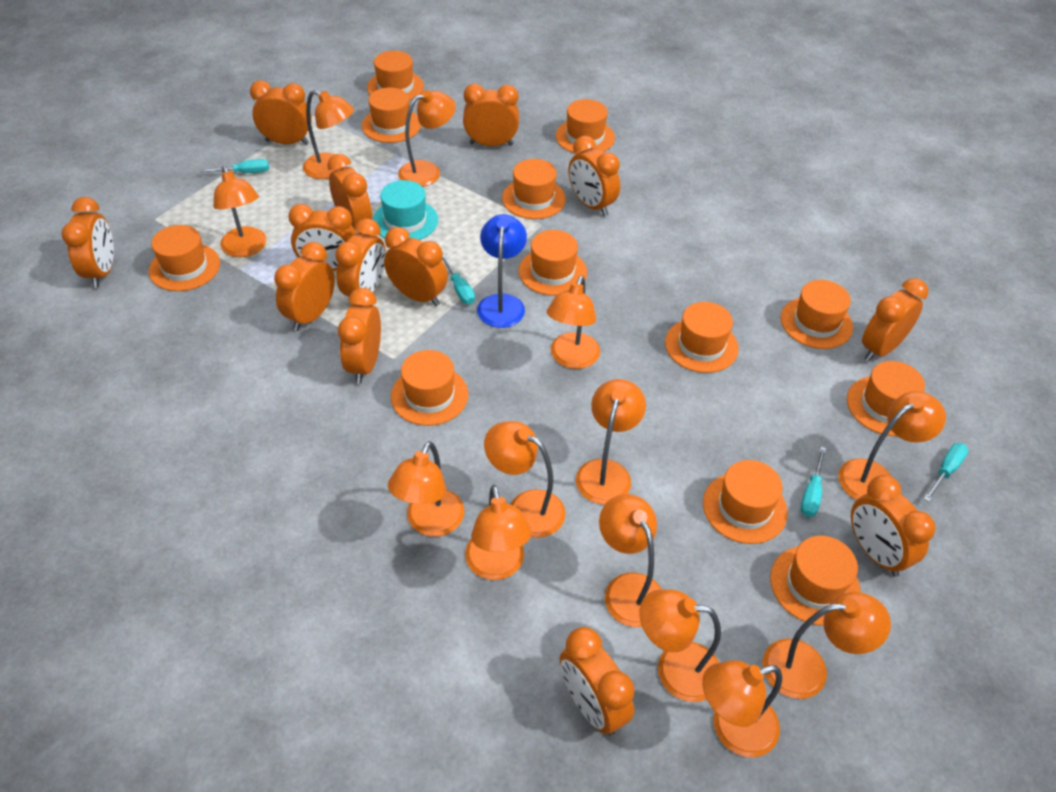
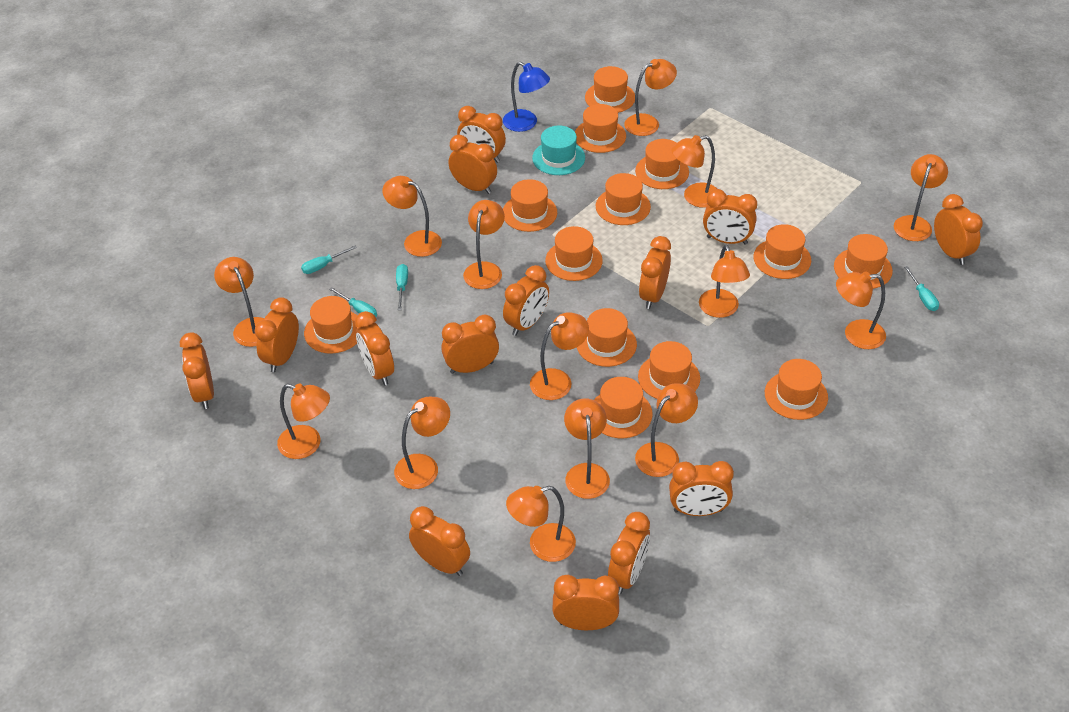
orange clock: [61,197,114,288] [250,80,312,145] [274,242,335,331] [288,204,356,271] [327,154,372,233] [335,218,386,296] [338,288,381,384] [384,227,448,306] [463,83,519,146] [560,627,634,735] [568,136,620,216] [851,475,936,577] [862,278,928,361] = 13 -> [180,332,214,409] [255,297,299,372] [355,311,394,385] [409,506,470,576] [441,315,499,374] [448,135,497,194] [457,106,506,163] [503,265,549,336] [553,575,619,630] [608,512,650,594] [639,236,671,309] [669,461,734,516] [703,189,757,245] [934,194,983,265] = 14
orange hat: [149,225,220,291] [362,87,421,143] [367,51,424,101] [391,350,468,426] [502,159,566,219] [519,230,587,296] [555,99,615,154] [665,302,739,373] [703,460,788,544] [770,536,861,626] [780,280,853,349] [847,361,925,436] = 12 -> [304,296,358,354] [503,179,557,232] [545,226,603,281] [575,104,626,153] [577,308,637,367] [585,66,635,113] [594,377,653,438] [596,173,651,225] [635,139,689,189] [638,341,700,399] [753,224,811,279] [765,359,828,420] [834,234,893,289] = 13
orange lamp: [213,166,267,257] [303,90,354,179] [388,441,464,537] [398,90,456,187] [465,485,532,580] [484,421,566,538] [547,276,600,369] [576,379,646,505] [599,494,662,627] [640,589,721,702] [702,660,782,758] [763,592,891,699] [838,391,946,500] = 13 -> [214,257,264,347] [277,383,330,459] [382,176,442,257] [394,397,450,489] [463,200,505,289] [506,486,576,562] [530,312,589,400] [564,398,610,499] [624,59,677,136] [635,383,698,477] [671,135,717,208] [699,244,750,318] [836,271,886,349] [894,154,948,241] = 14

